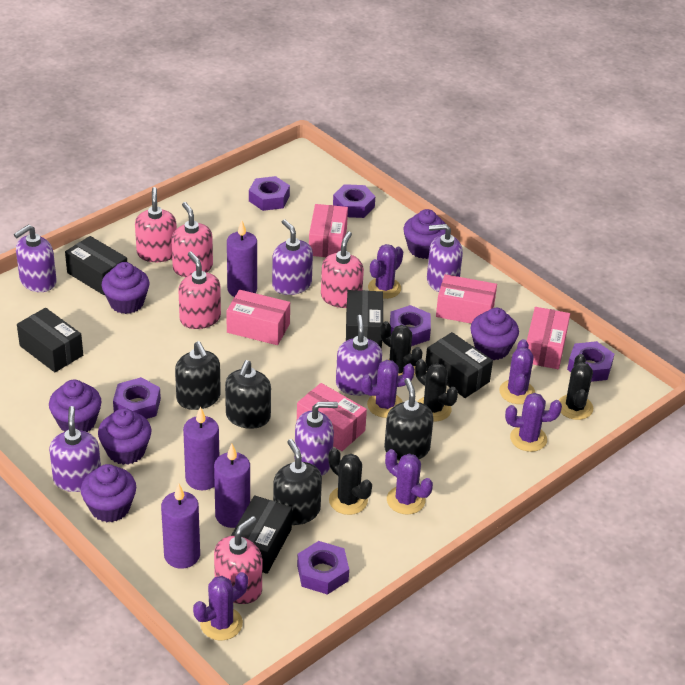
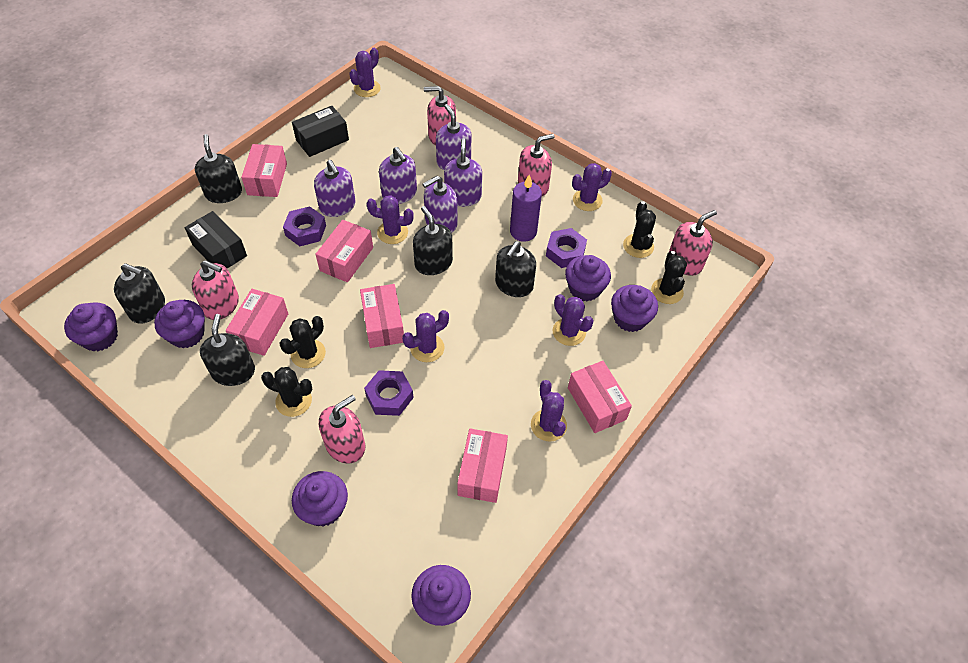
black box: [17,308,83,372] [65,236,127,295] [231,495,292,574] [346,290,383,348] [425,332,493,398] = 5 -> [184,211,247,268] [292,106,349,157] = 2
black soap dispenser: [175,341,221,410] [225,360,271,429] [273,439,322,525] [384,378,434,461] = 4 -> [114,263,165,324] [195,134,242,203] [200,314,255,386] [413,206,453,275] [495,241,536,297] = 5
pink box: [226,290,290,345] [297,383,367,451] [309,204,348,257] [436,274,497,324] [527,307,570,369] = 5 -> [226,289,288,356] [241,144,287,197] [315,220,373,282] [360,284,404,348] [457,428,508,503] [568,361,632,433] = 6
purple candle: [161,484,200,569] [183,407,219,490] [214,444,250,528] [227,220,257,297] = 4 -> [510,175,542,242] = 1
purple nut: [113,377,161,419] [249,176,290,211] [297,541,349,595] [333,184,375,218] [390,305,431,346] [567,341,614,382] = 6 -> [283,206,326,246] [364,370,414,416] [546,228,587,268] = 3
purple soap dispenser: [14,225,57,292] [49,406,101,492] [272,219,313,295] [294,402,338,476] [336,315,382,396] [427,224,463,292] = 6 -> [314,160,355,217] [379,147,417,204] [422,176,458,233] [436,104,471,170] [444,138,482,207] = 5

